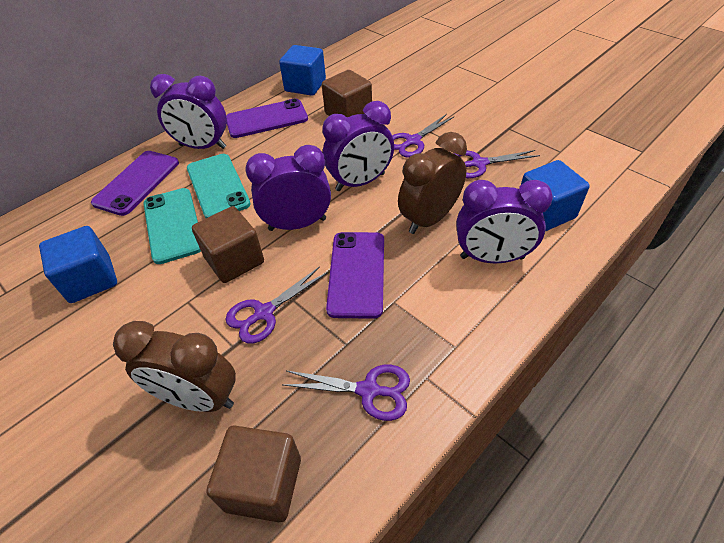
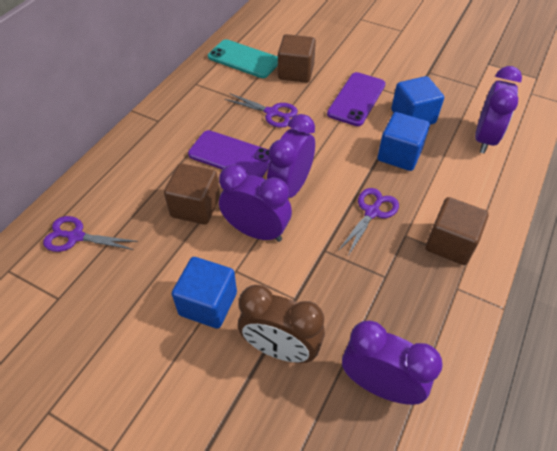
brown clock: [113,321,236,412] [398,132,467,234] = 2 -> [238,285,325,363] = 1
purple phone: [91,151,179,216] [226,98,308,138] [326,232,384,319] = 3 -> [188,130,270,178] [327,72,386,126] = 2
purple scissors: [225,266,327,344] [284,365,410,421] [392,114,454,158] [454,150,540,178] = 4 -> [43,216,138,252] [225,93,298,128] [338,188,399,256] = 3
turquoise phone: [143,188,201,264] [187,154,251,218] = 2 -> [208,39,278,78] = 1

